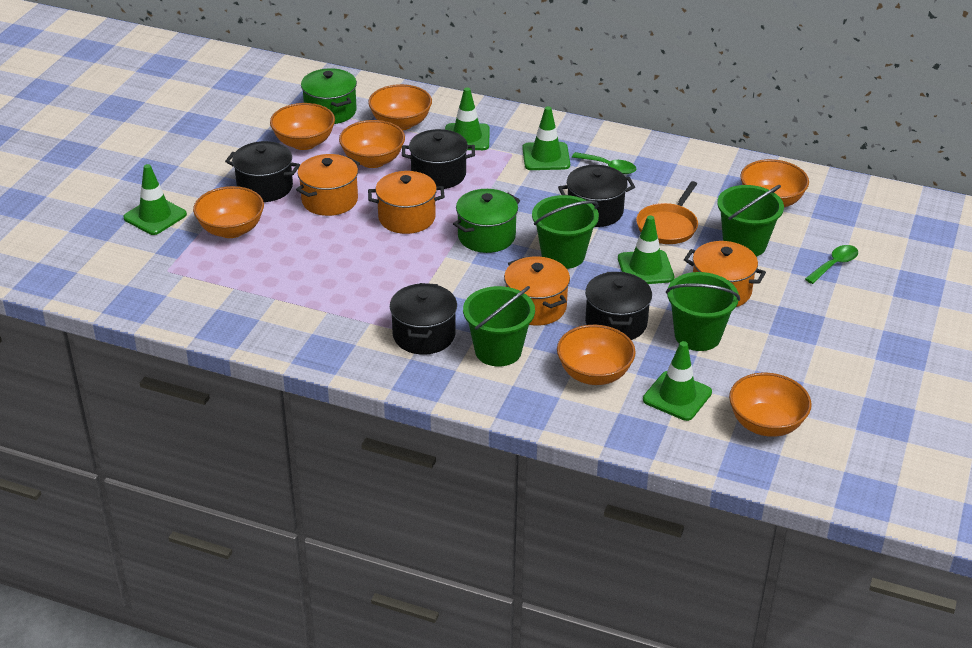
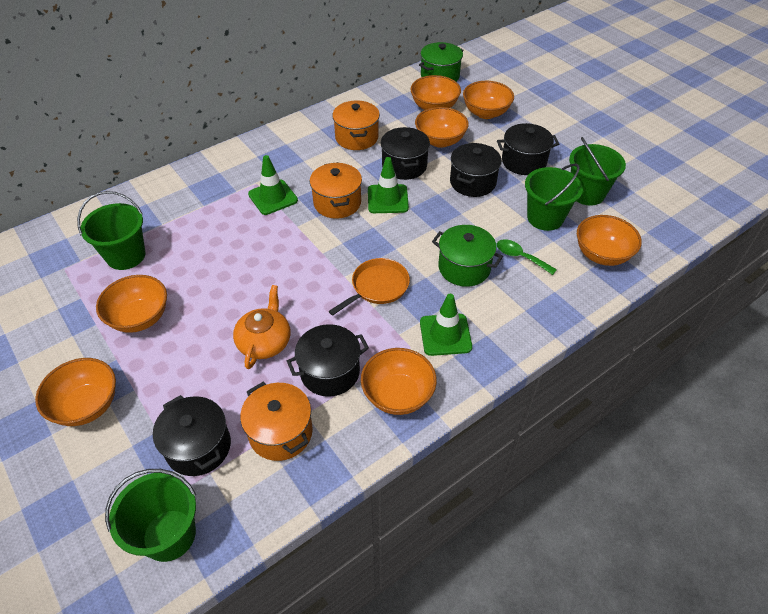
green spoon: [572,152,636,174] [805,245,858,284] = 2 -> [497,239,557,275] = 1
green traffic cone: [123,164,187,235] [445,87,490,150] [522,106,570,170] [618,215,674,284] [643,341,712,421] = 5 -> [248,155,298,215] [368,157,409,213] [420,294,472,356] = 3
orange pot: [296,154,360,216] [368,171,445,234] [504,256,570,326] [684,241,766,307] = 4 -> [240,382,313,461] [310,162,362,219] [332,101,380,150] = 3
orange teapot: none = 0 -> [233,285,291,369] = 1

